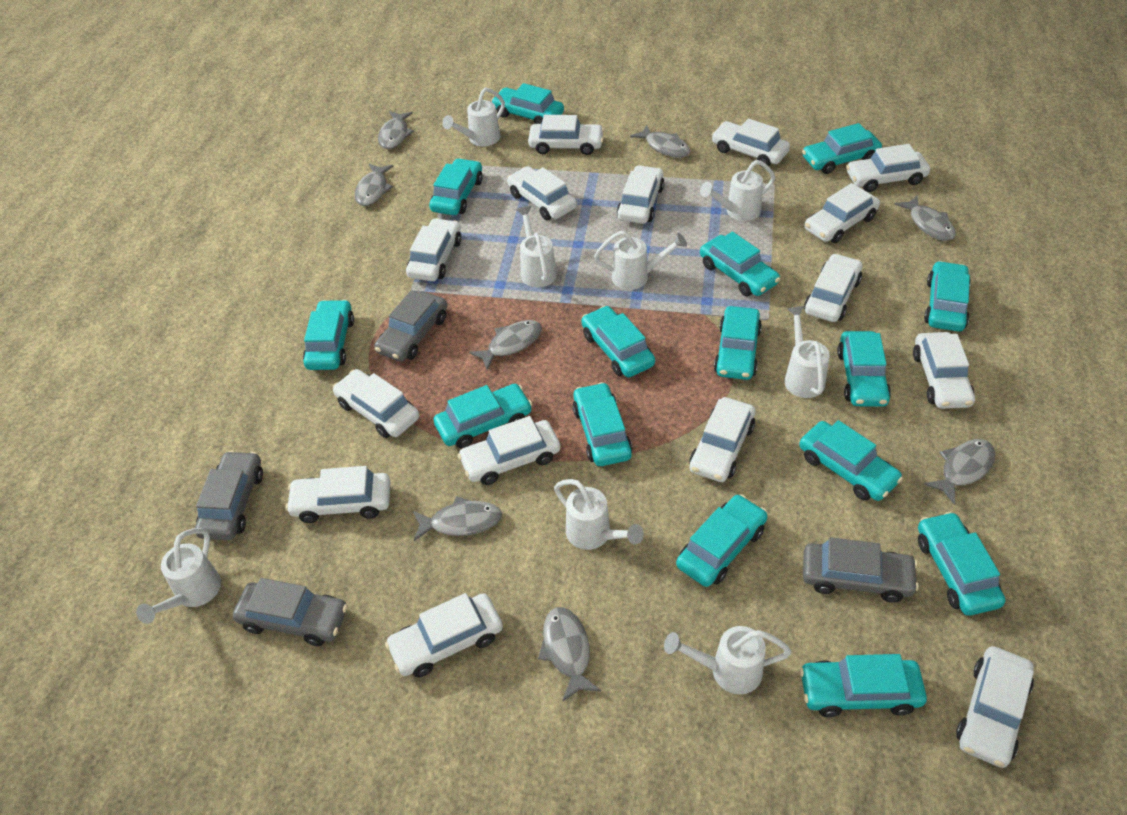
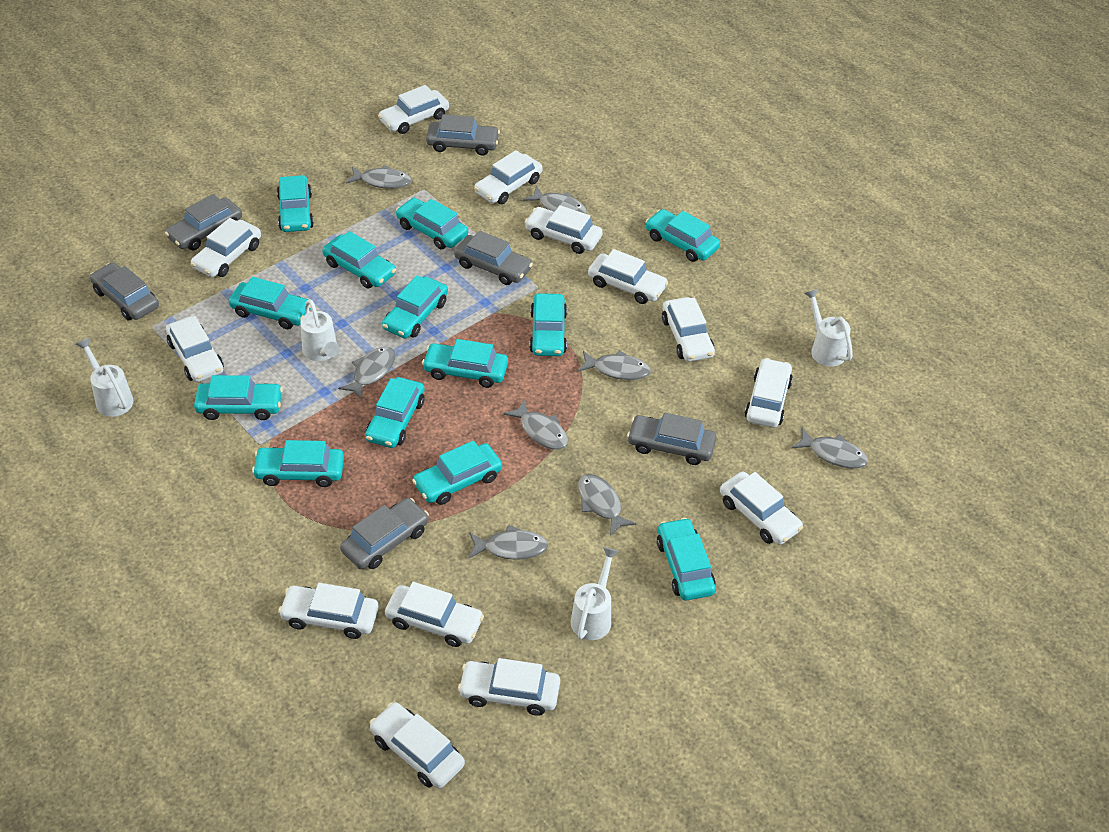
grey car: [195,451,263,540] [233,578,348,646] [374,290,447,362] [803,537,919,603] = 4 -> [90,263,159,320] [165,194,242,250] [340,498,429,569] [426,114,500,156] [454,230,533,285] [627,413,716,465] = 6
turquoise car: [303,299,354,370] [429,158,483,215] [434,384,532,449] [491,83,564,124] [572,382,632,466] [581,306,655,377] [676,494,768,587] [700,232,780,296] [714,306,762,380] [799,420,903,501] [800,654,927,717] [802,123,882,174] [837,331,891,407] [918,512,1005,616] [924,261,971,331] = 15 -> [194,375,283,420] [229,277,311,329] [252,440,344,487] [277,175,314,232] [322,231,396,289] [365,377,424,448] [382,275,448,338] [396,198,468,249] [412,441,502,505] [422,339,508,388] [529,293,567,356] [646,209,720,262] [657,518,716,600] = 13
white car: [285,466,391,523] [333,369,419,438] [385,593,503,678] [406,218,462,281] [458,416,560,485] [507,166,577,220] [528,115,604,155] [617,165,665,224] [689,397,755,482] [712,119,790,167] [804,253,862,322] [805,183,880,243] [846,144,930,192] [913,332,975,409] [956,646,1034,768] = 15 -> [166,316,224,382] [191,218,261,277] [278,583,379,639] [370,702,465,789] [378,85,449,134] [385,582,484,647] [458,658,560,716] [474,150,543,204] [525,205,603,254] [588,249,668,304] [662,297,715,362] [720,471,803,545] [745,358,793,428] = 13
white watering can: [136,528,221,624] [442,88,505,147] [516,206,557,287] [554,479,644,550] [594,231,687,290] [664,626,791,694] [700,160,775,221] [784,306,830,398] = 8 -> [76,338,134,417] [300,299,340,361] [571,547,619,640] [804,289,853,367] = 4

